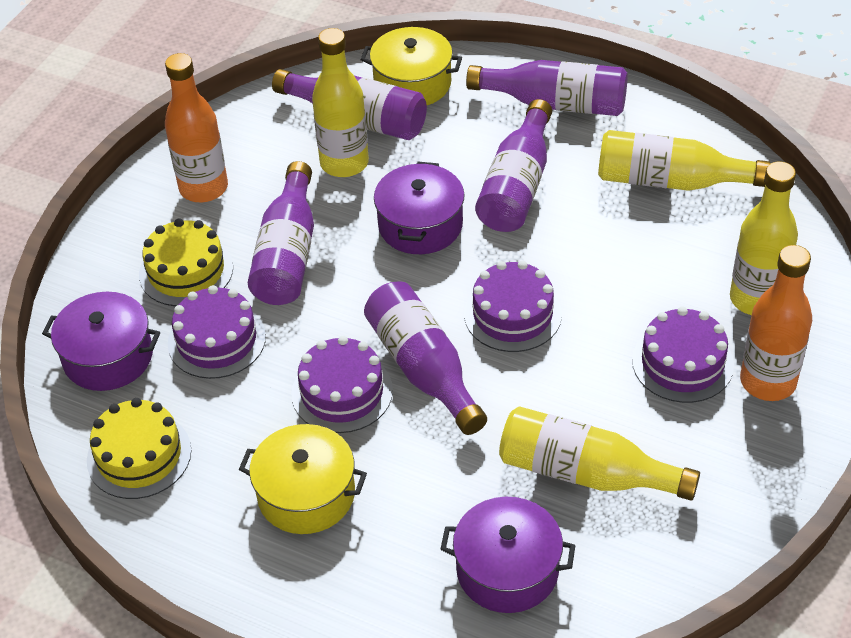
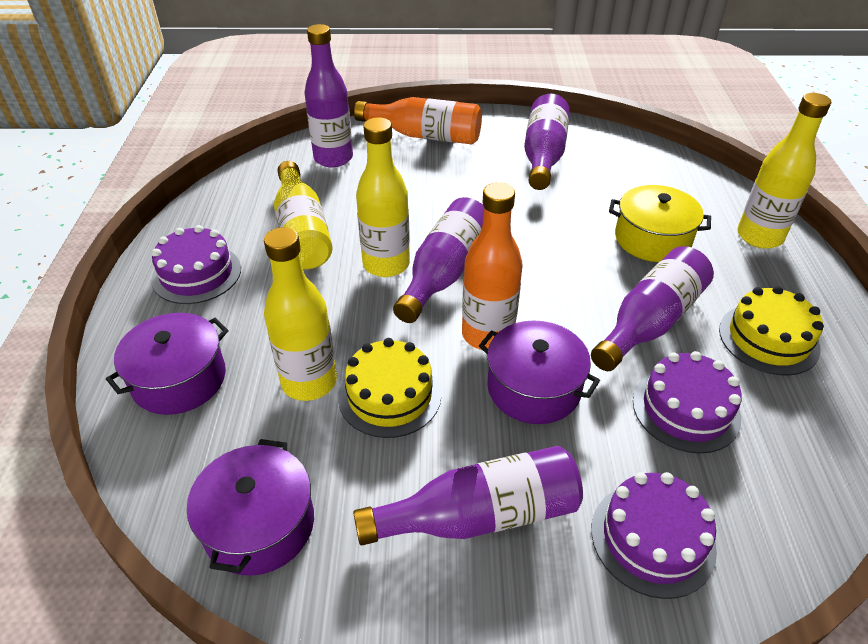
purple cake: [168,285,266,379] [291,336,393,433] [464,261,562,352] [632,306,734,403] = 4 -> [151,225,241,304] [591,472,717,599] [633,351,742,453] = 3
yellow pot: [239,424,367,534] [361,27,462,105] = 2 -> [609,185,711,262] = 1

